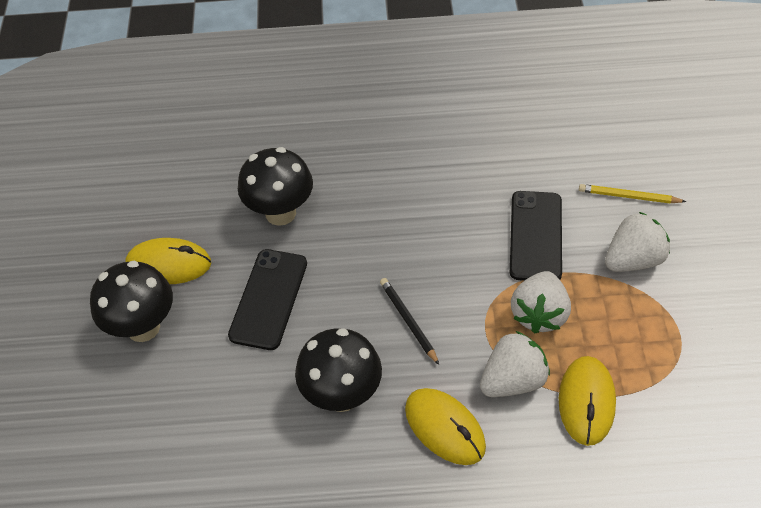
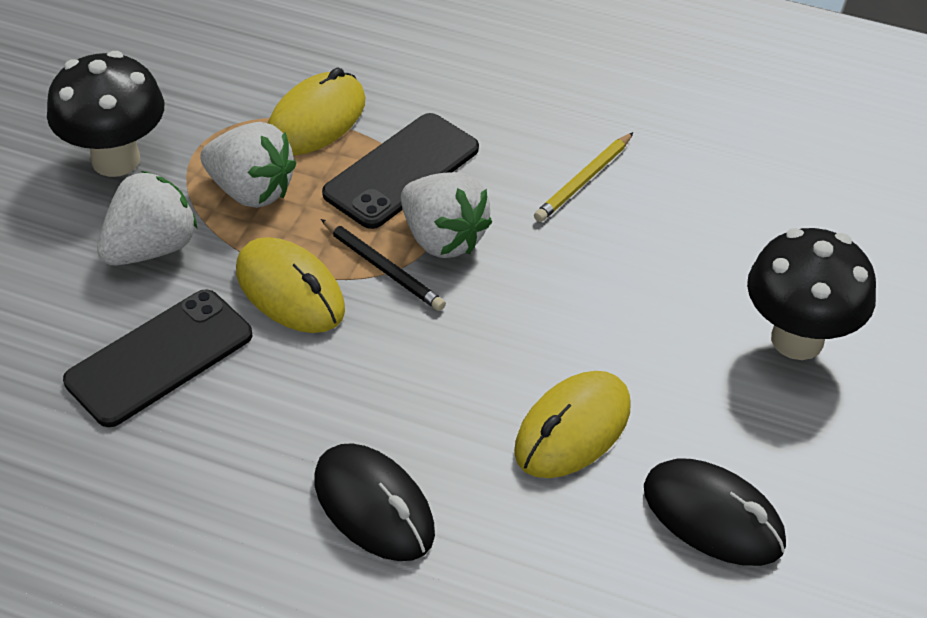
black mouse: none = 0 -> [314,443,435,561] [644,459,786,566] = 2
black mushroom: [90,261,173,342] [238,147,313,226] [295,328,382,412] = 3 -> [47,51,164,177] [747,228,876,360] = 2

